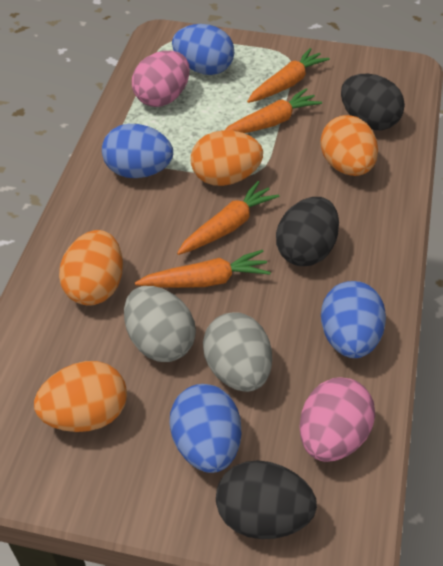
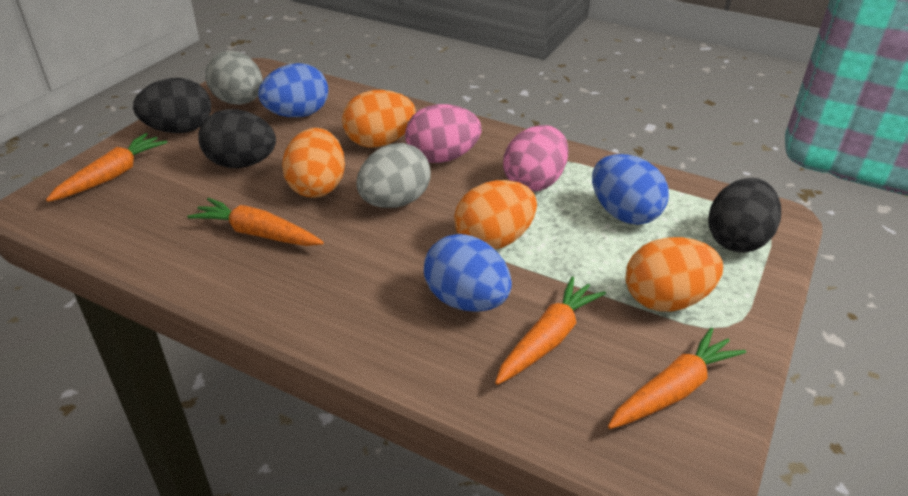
blue egg: [102,124,173,178] [169,384,241,473] [172,24,234,75] [321,281,386,358] = 4 -> [258,63,328,117] [424,234,512,312] [592,154,669,225] = 3

